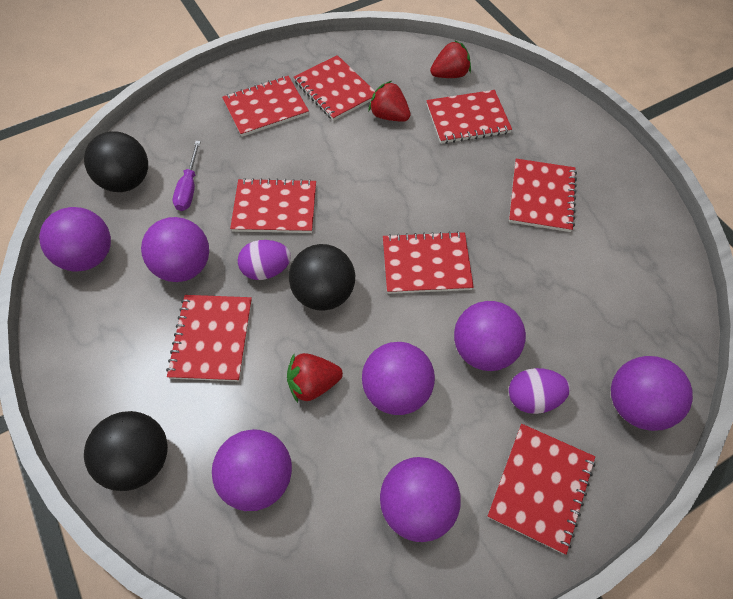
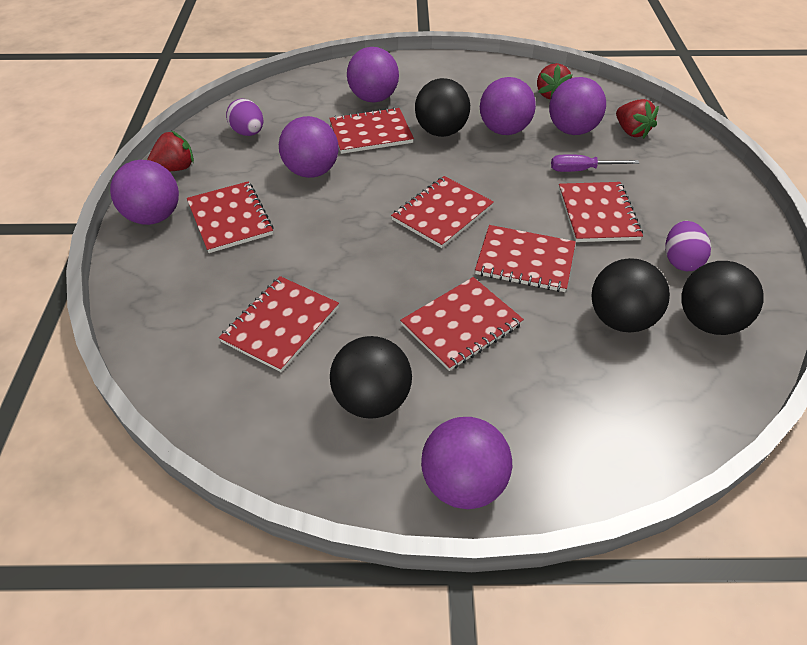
black ball: [84,131,148,192] [84,411,168,491] [289,244,355,311] = 3 -> [330,336,412,419] [415,78,470,137] [591,258,670,333] [681,261,764,335] = 4
purple ball: [39,207,111,272] [141,217,209,282] [212,429,292,511] [362,342,435,415] [380,457,461,542] [454,301,526,371] [611,356,693,431] = 7 -> [110,160,179,225] [279,116,339,178] [347,47,399,102] [421,417,512,509] [480,77,536,135] [549,77,606,135] = 6
red notebook: [166,295,252,382] [222,76,309,137] [230,178,316,233] [294,55,375,121] [383,231,474,294] [426,90,512,144] [487,424,595,555] [509,159,577,232] = 8 -> [187,182,273,253] [219,276,339,372] [329,107,414,154] [391,176,494,248] [400,277,524,371] [475,225,576,292] [559,182,643,242] = 7

